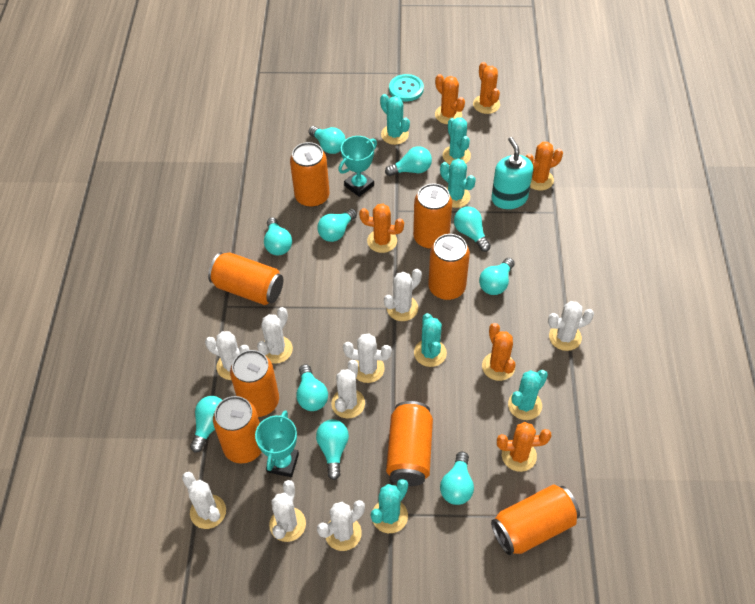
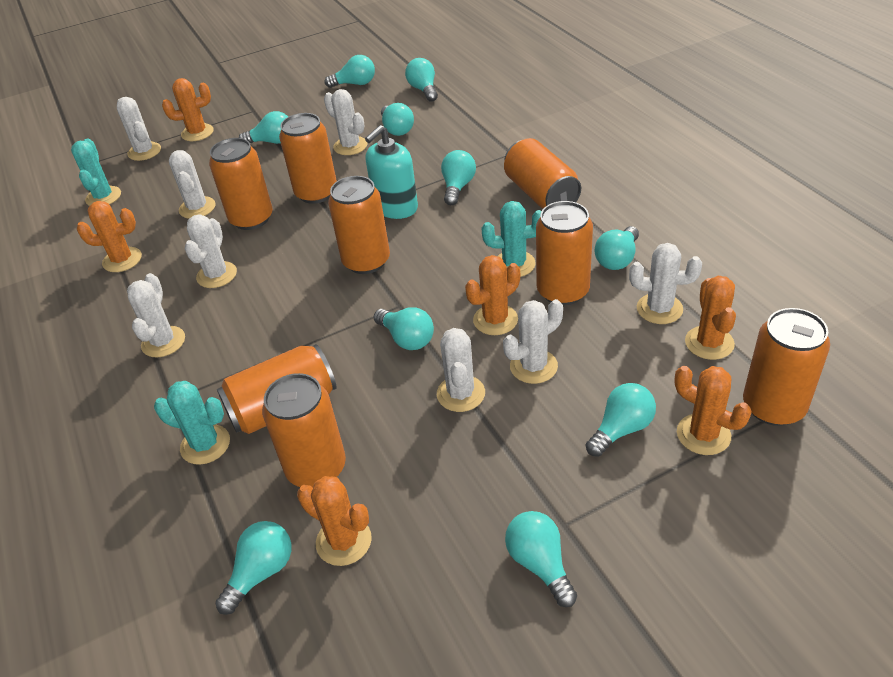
turquoise button: [389,74,424,101] = 1 -> none = 0
turquoise cactus: [371,479,408,533] [380,94,410,145] [414,313,447,367] [440,159,476,208] [443,117,471,164] [508,370,548,420] = 6 -> [71,138,121,206] [154,381,230,465] [482,201,542,277] = 3
turquoise trophy: [255,410,299,477] [338,136,377,197] = 2 -> none = 0
white cactus: [182,472,226,529] [205,331,250,380] [257,307,293,364] [269,480,306,542] [317,500,365,551] [331,360,365,419] [343,333,392,383] [384,269,422,321] [548,301,594,351] = 9 -> [117,97,161,161] [127,273,185,357] [169,150,215,219] [185,214,237,288] [324,89,368,155] [437,328,485,412] [503,299,563,384] [629,243,702,324] = 8

